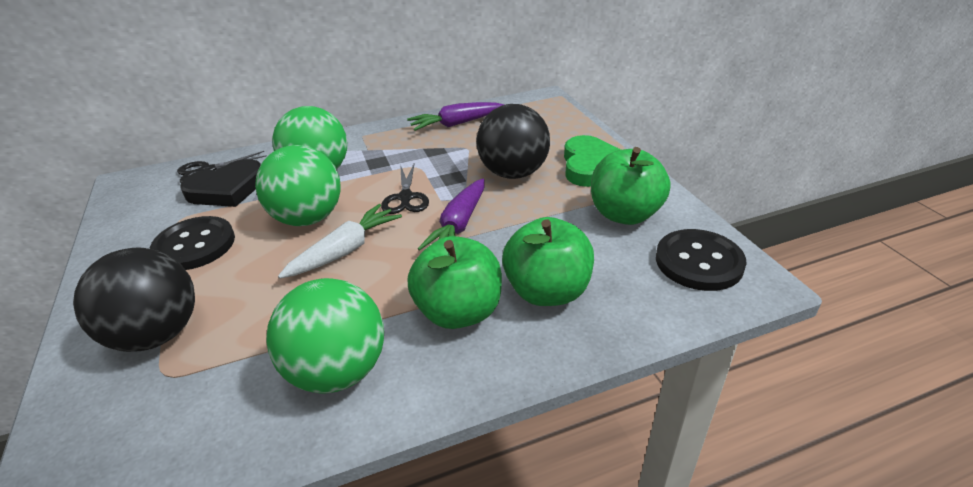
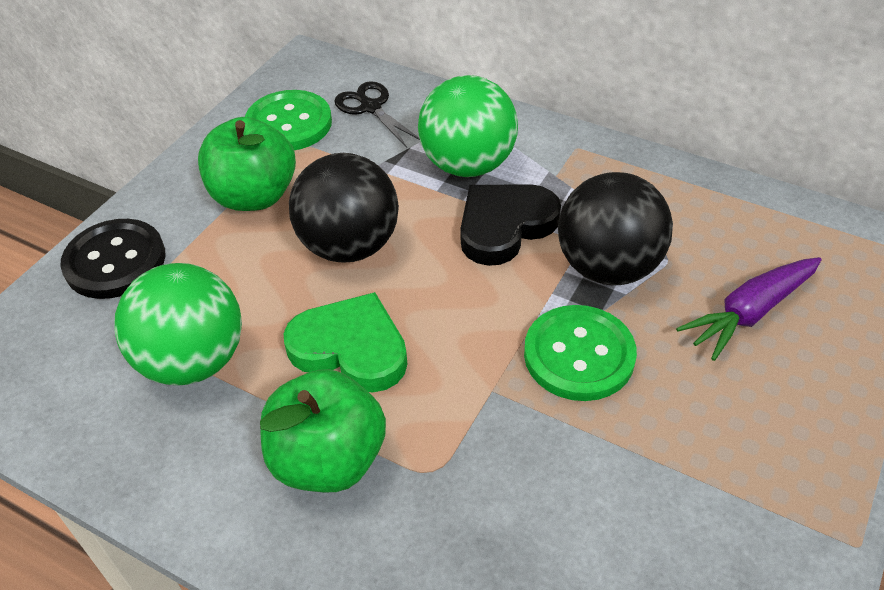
black button: [150,216,235,270] [656,229,747,291] = 2 -> [60,219,166,299] = 1
black scissors: [177,151,267,183] [381,163,429,214] = 2 -> [334,81,420,148] = 1
green apple: [408,236,502,329] [502,217,594,306] [591,147,670,225] = 3 -> [198,117,296,211] [260,369,386,493] = 2
green ball: [255,145,341,226] [267,278,384,393] [272,106,347,169] = 3 -> [114,263,242,385] [418,75,518,177] = 2
green button: none = 0 -> [245,90,332,150] [524,305,637,401] = 2
purple carrot: [407,102,505,131] [418,179,485,251] = 2 -> [676,257,821,361] = 1
white carrot: [278,204,402,279] = 1 -> none = 0

